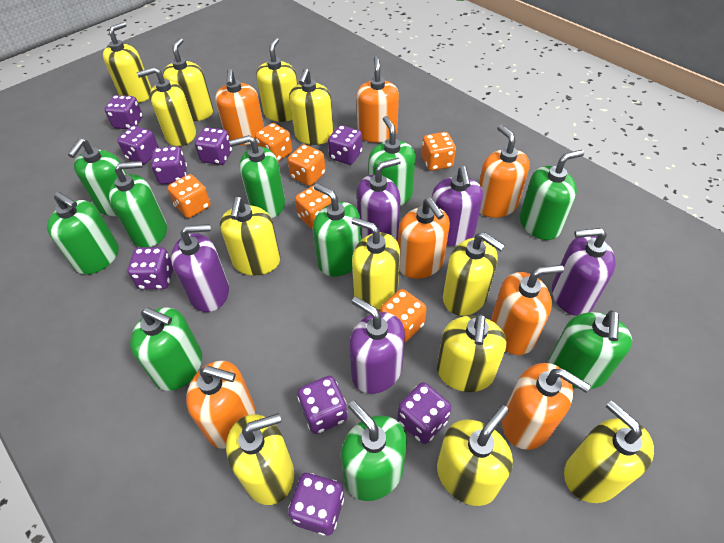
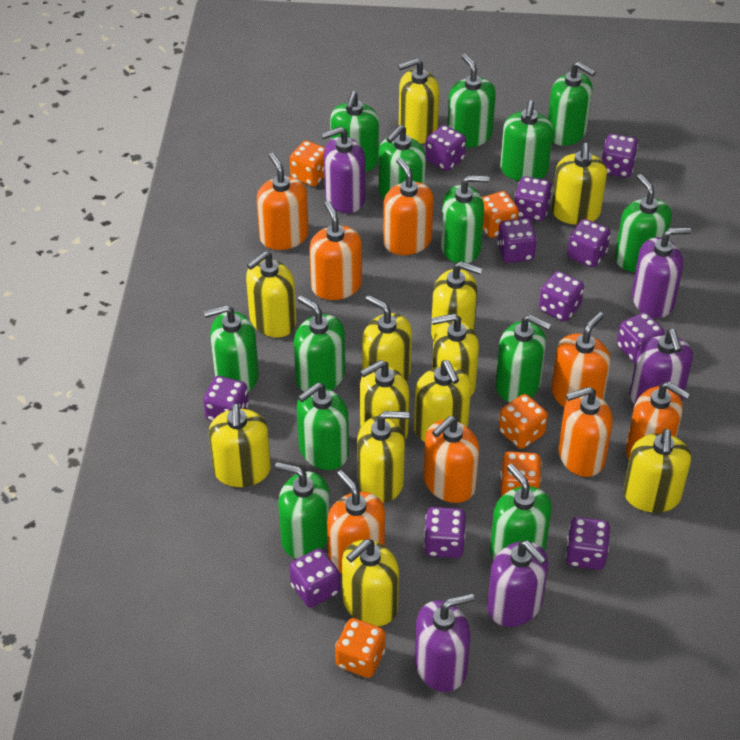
green soap dispenser: [47,192,119,275] [68,138,127,216] [109,161,167,247] [130,308,202,391] [229,135,285,218] [313,183,361,277] [341,401,407,501] [368,116,415,206] [520,150,584,240] [549,310,632,389] = 10 -> [204,305,259,392] [275,462,330,559] [294,296,345,392] [297,383,349,470] [330,91,379,172] [379,125,426,200] [440,175,489,263] [447,54,496,148] [490,464,552,560] [495,315,551,402] [500,100,553,181] [548,62,596,146] [615,174,672,272] = 13
orange dice: [167,174,210,218] [255,123,292,162] [288,144,326,186] [295,185,331,229] [380,289,427,342] [421,132,456,171] = 6 -> [290,141,325,187] [335,618,385,678] [482,191,519,238] [499,394,548,449] [500,451,542,496] = 5
orange soap dispenser: [186,361,255,449] [215,69,264,145] [356,56,399,143] [398,198,450,279] [479,125,530,218] [491,265,564,355] [502,363,591,450] = 7 -> [257,153,309,250] [309,201,362,300] [327,470,385,574] [383,158,434,255] [423,416,479,503] [551,312,611,407] [558,387,613,477] [626,382,690,459] = 8
purple dice: [105,95,143,129] [117,126,159,164] [128,247,173,289] [151,146,187,184] [195,127,232,165] [288,473,344,536] [297,376,347,434] [328,125,362,165] [397,382,451,444] = 9 -> [203,376,249,421] [289,548,340,608] [424,507,466,558] [425,125,466,171] [497,218,537,263] [515,176,552,221] [539,271,584,322] [565,517,610,570] [567,219,611,267] [602,134,638,178] [617,312,665,363] = 11

